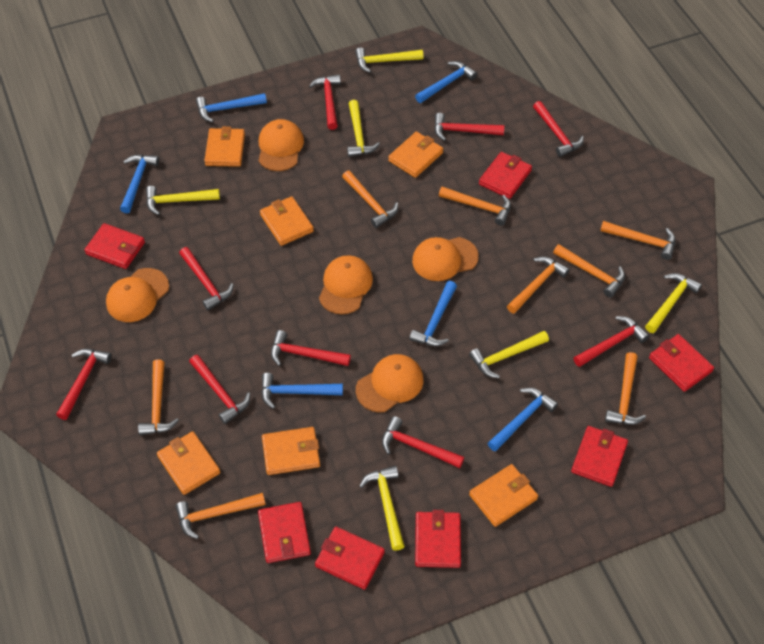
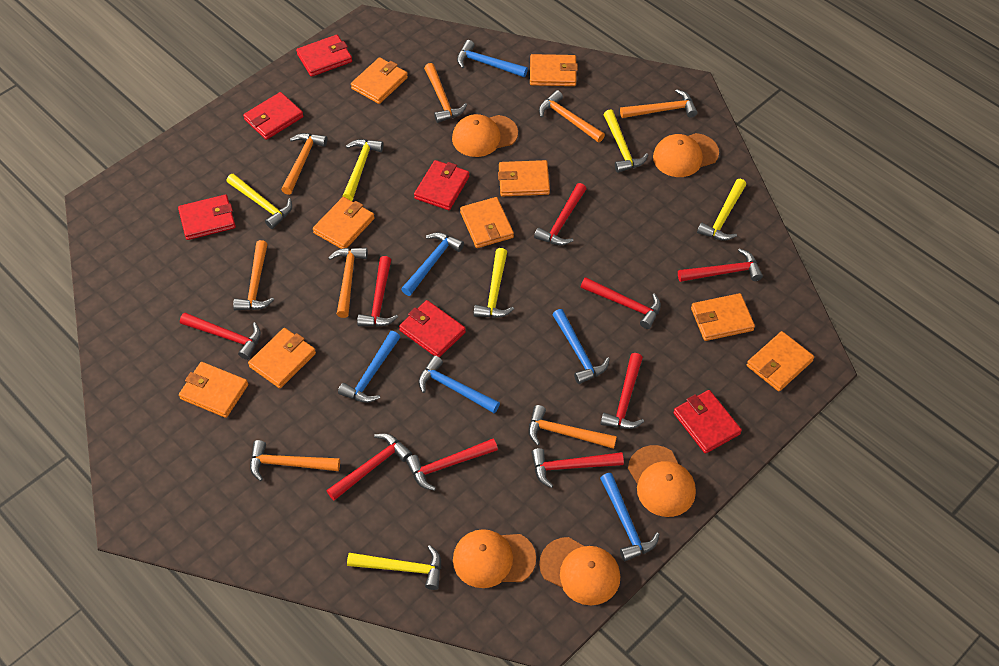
orange wallet: [157,431,220,495] [204,126,245,167] [260,196,314,246] [262,427,320,475] [388,131,443,178] [469,464,538,527] = 6 -> [179,362,248,418] [248,328,316,388] [313,197,375,249] [351,57,408,104] [460,197,514,248] [498,160,550,196] [530,54,578,86] [691,293,755,341] [747,331,814,392] = 9
red wallet: [84,223,145,269] [258,502,311,563] [315,527,385,590] [415,510,461,568] [479,152,532,199] [571,426,628,487] [649,334,714,392] = 7 -> [178,194,236,240] [243,92,304,140] [296,35,352,77] [399,300,466,358] [414,160,470,210] [673,390,742,454] = 6

